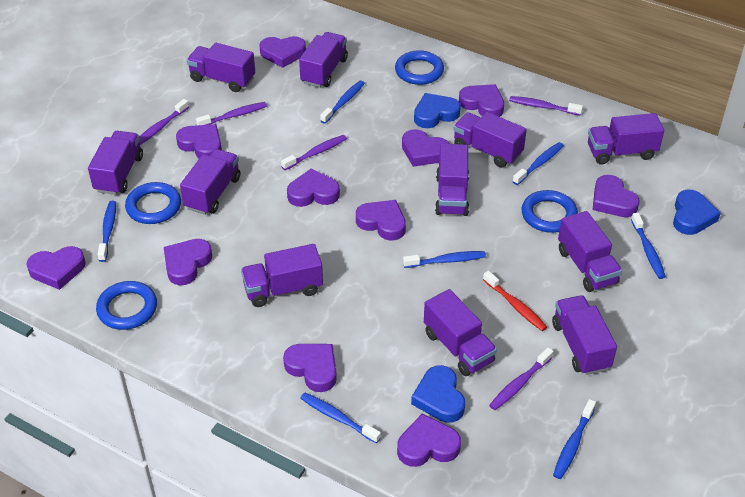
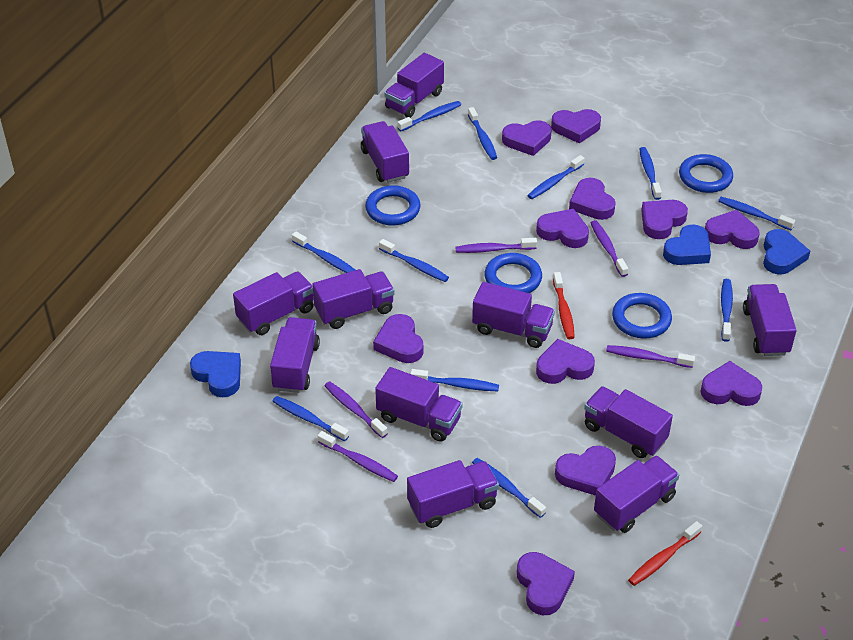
blue toothbrush: [97,201,116,262] [300,392,381,443] [320,80,365,124] [403,251,486,268] [513,142,564,185] [553,399,596,479] [631,213,666,279] = 7 -> [272,396,349,441] [292,232,355,273] [379,239,449,282] [397,101,461,131] [410,369,499,391] [468,107,497,160] [472,458,546,518] [527,155,585,199] [639,147,662,200] [718,197,795,230] [721,279,733,342] = 11
red toothbrush: [483,271,547,331] = 1 -> [553,272,575,339] [628,521,702,586] = 2

